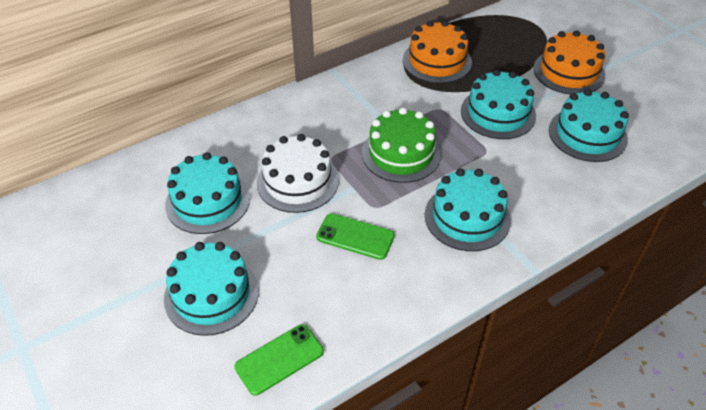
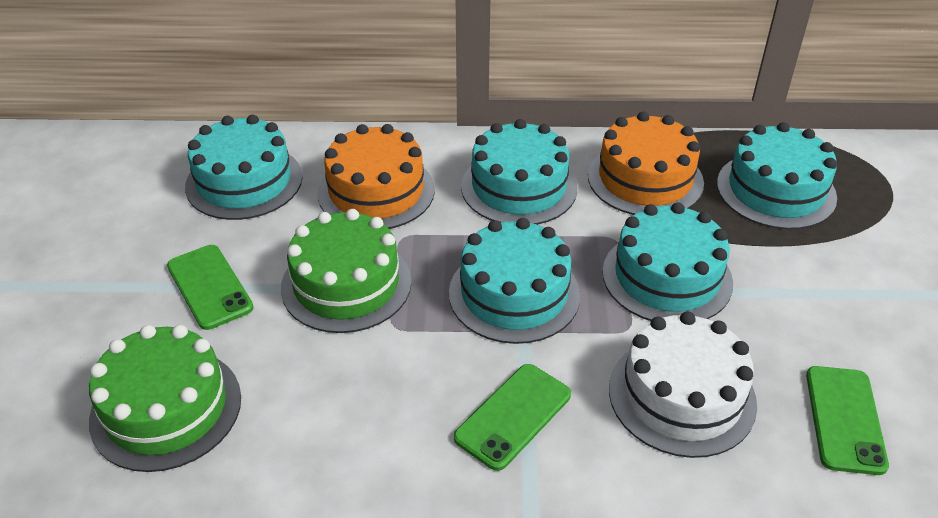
green cake: [362,107,441,183] = 1 -> [89,325,241,472] [281,209,412,333] = 2
green phone: [235,324,324,396] [316,213,395,260] = 2 -> [167,245,254,330] [454,364,571,471] [806,366,889,475] = 3

